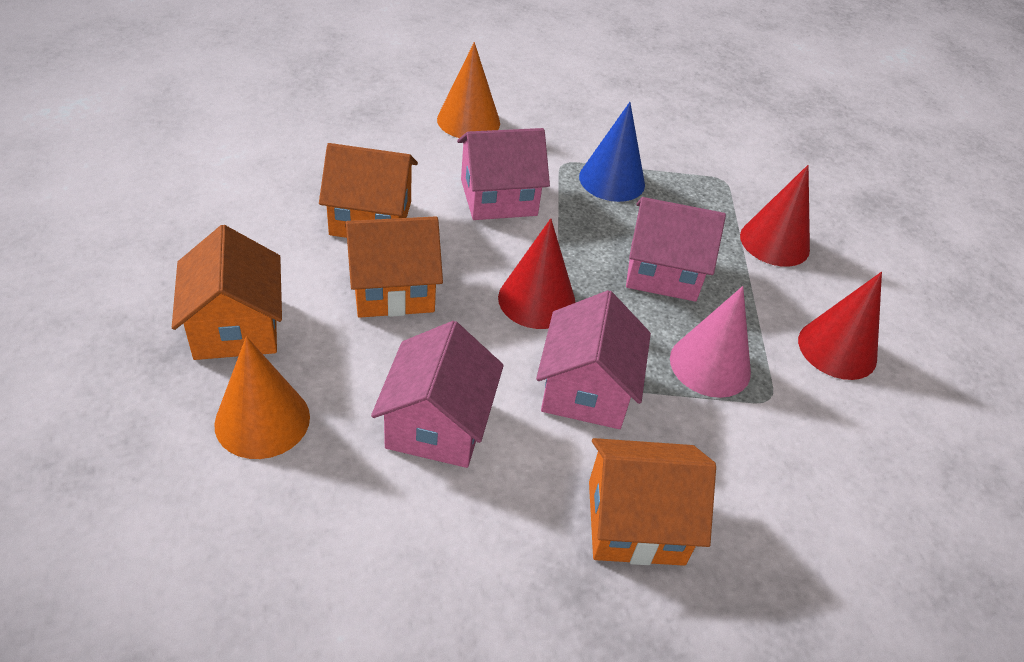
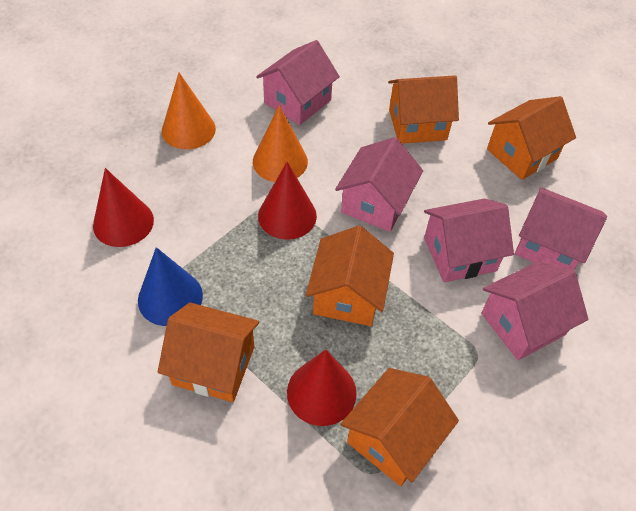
orange house: [172,225,282,360] [319,143,418,238] [345,217,443,318] [589,438,716,566] = 4 -> [157,303,259,402] [306,226,394,326] [340,368,459,486] [388,75,459,144] [487,96,576,180] = 5
pink cone: [670,286,751,398] = 1 -> none = 0
pink house: [371,321,504,468] [457,128,550,220] [536,290,651,429] [626,197,726,302] = 4 -> [256,40,340,125] [335,137,423,232] [424,198,514,282] [481,261,588,360] [515,187,607,270] = 5

